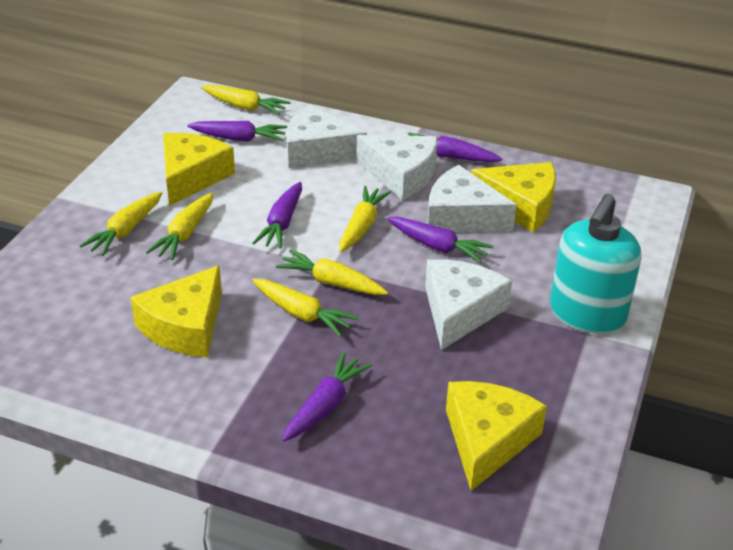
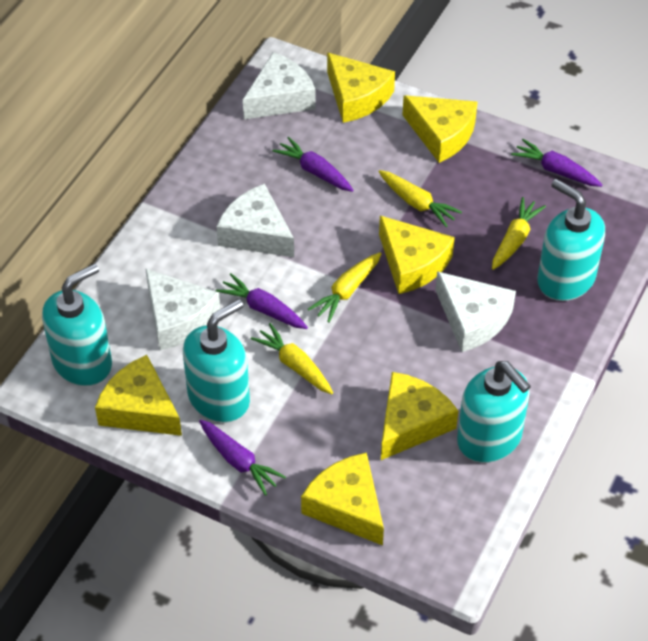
purple carrot: [187,121,287,142] [253,182,302,249] [282,352,372,442] [387,217,493,263] [408,132,502,162] = 5 -> [199,420,286,496] [216,273,308,329] [272,137,353,192] [511,139,602,187] = 4
turquoise soap dispenser: [550,194,641,334] = 1 -> [42,263,112,386] [183,299,250,423] [457,361,531,463] [537,179,605,301] = 4
yellow carrot: [80,192,162,256] [146,193,214,260] [201,85,290,115] [252,279,359,337] [276,249,388,295] [339,186,391,252] = 6 -> [251,323,333,394] [308,252,382,323] [378,170,462,227] [492,197,546,270] = 4
yellow cheese: [130,265,222,357] [163,133,235,206] [446,381,547,491] [471,162,556,232] = 4 -> [95,355,182,436] [301,453,384,545] [327,52,395,123] [379,216,455,294] [381,372,458,460] [403,95,477,163] = 6

